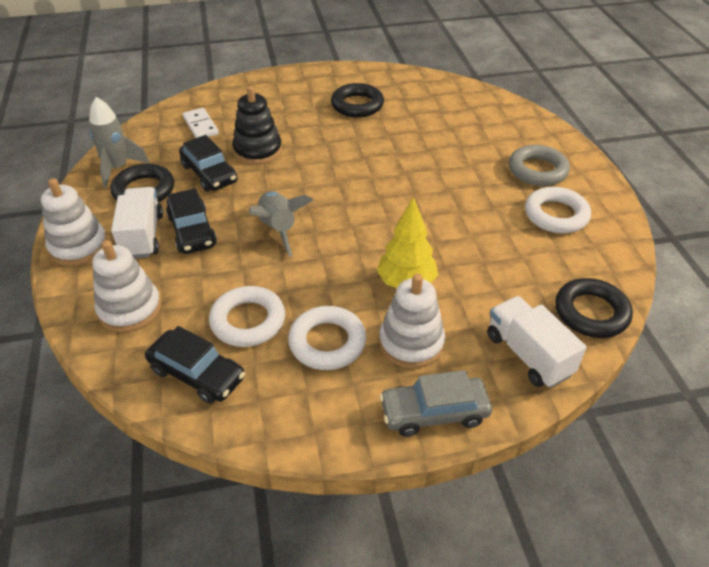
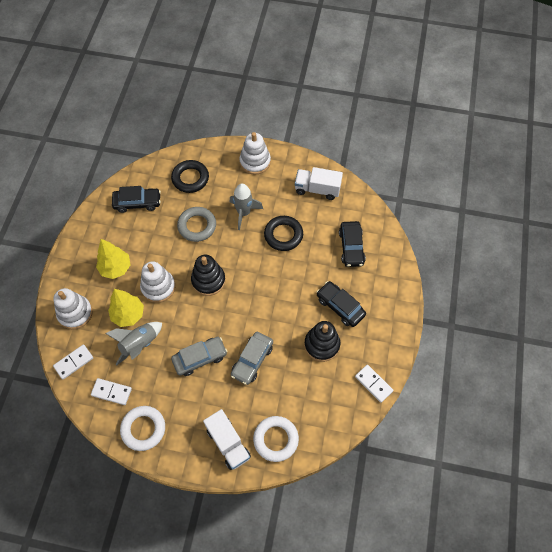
black ring: [111,164,174,203] [331,83,384,117] [555,278,633,338] = 3 -> [171,160,209,193] [264,216,303,251] = 2
black stacking toy: [232,86,282,165] = 1 -> [191,255,226,296] [304,321,340,362] = 2
grey car: [380,370,492,437] = 1 -> [171,337,227,376] [231,332,273,385] = 2
white domino: [183,108,219,138] = 1 -> [53,344,93,379] [91,378,132,405] [355,365,393,403] = 3
white ring: [209,286,285,347] [288,306,366,370] [525,187,591,233] = 3 -> [120,406,165,451] [253,416,299,462] = 2
yellow tree: [377,197,438,288] = 1 -> [96,239,131,279] [108,289,144,327] = 2

